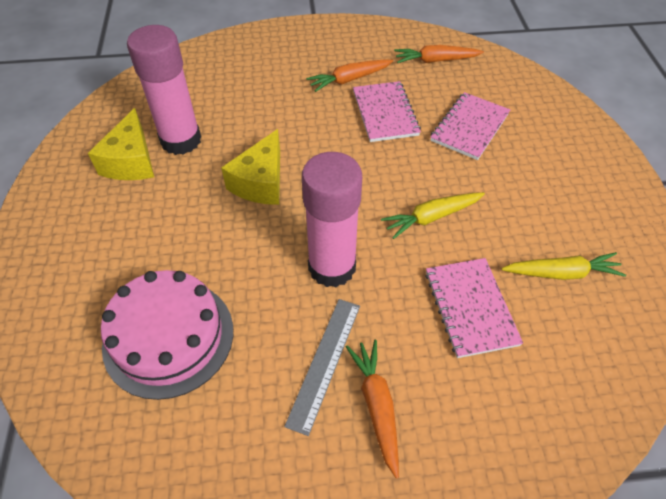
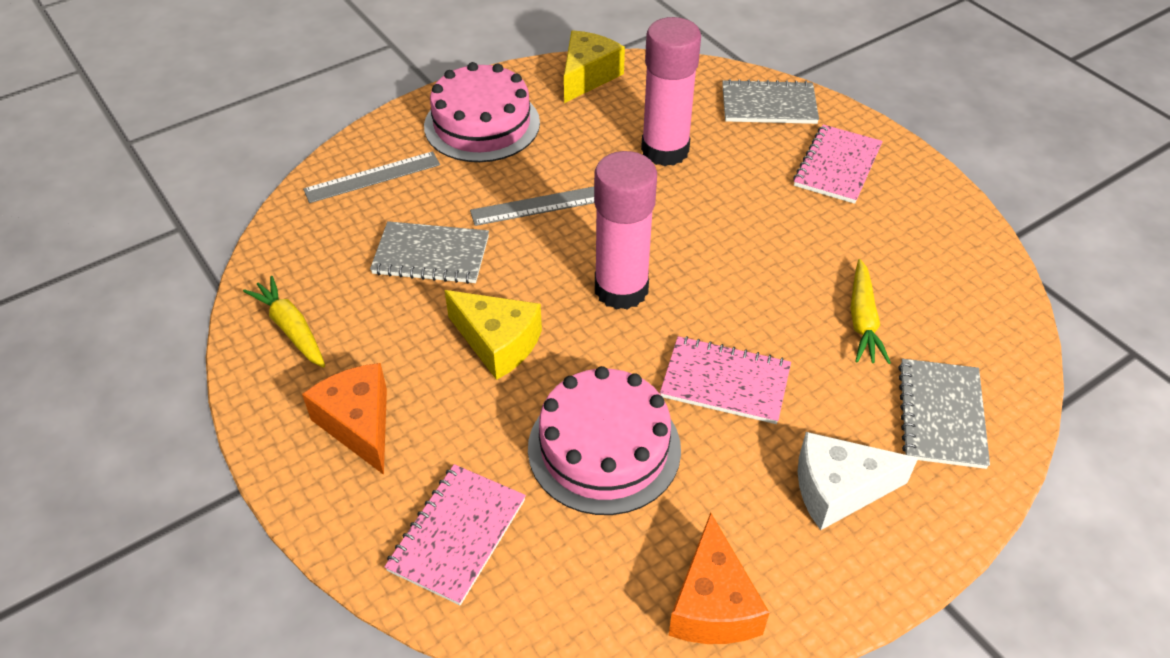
grey notebook: none = 0 -> [370,221,489,284] [722,79,819,124] [898,359,990,469] = 3
grey ruler: [284,299,360,436] = 1 -> [303,151,440,203] [470,186,594,226] = 2
orange carrot: [306,59,393,92] [346,340,399,479] [394,45,484,63] = 3 -> none = 0
orange cheese: none = 0 -> [302,363,387,475] [668,513,770,644] = 2
pink cake: [101,270,233,400] = 1 -> [424,62,540,162] [528,366,681,515] = 2
white cheese: none = 0 -> [798,432,918,530] = 1

